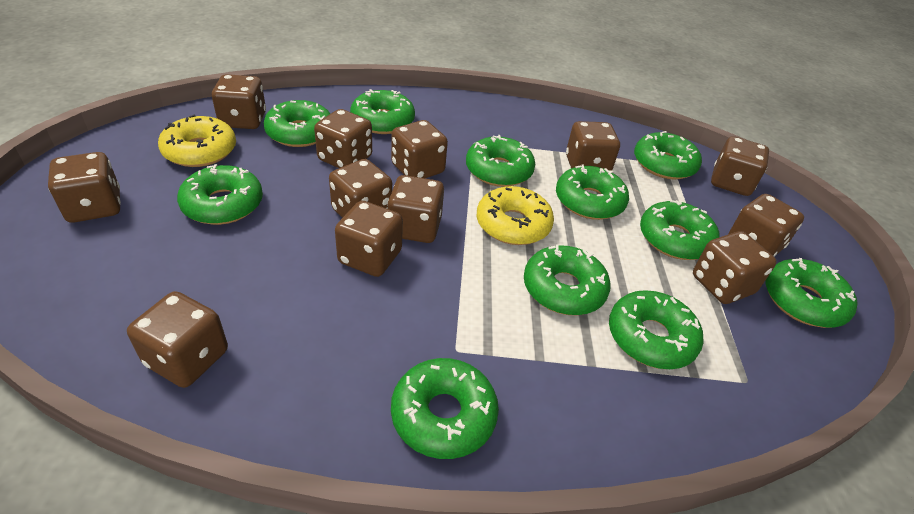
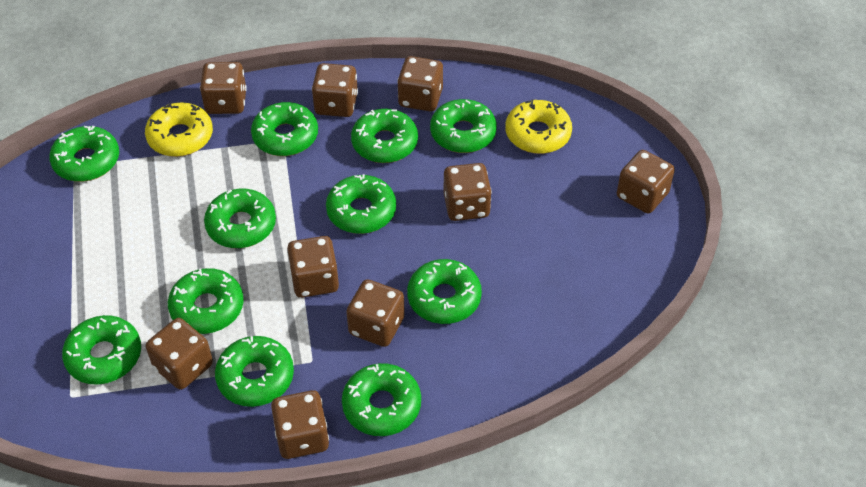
brown dice: [48,152,121,223] [127,291,228,388] [212,74,266,129] [314,109,372,168] [329,159,392,218] [335,201,403,277] [387,175,444,243] [391,120,448,178] [566,121,620,171] [693,231,777,304] [711,136,769,196] [728,194,804,257] = 12 -> [146,318,213,390] [200,62,247,114] [271,390,329,459] [287,236,339,298] [312,63,358,117] [346,279,405,347] [397,56,443,111] [444,163,492,221] [617,150,675,213] = 9

